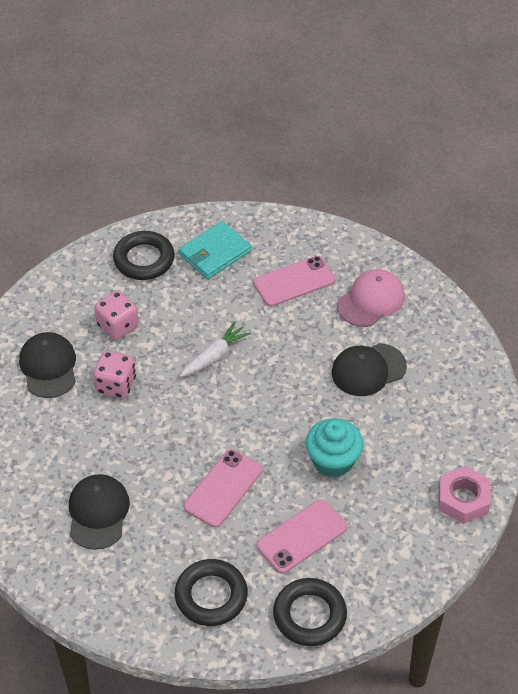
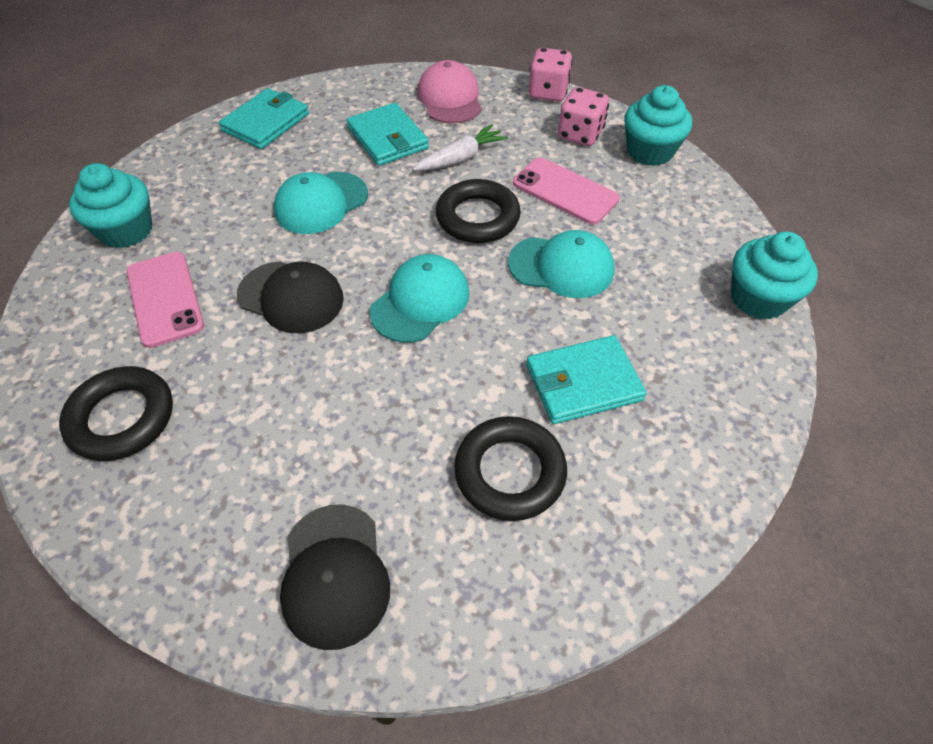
black cap: [19,332,76,398] [69,474,130,550] [332,343,407,396] = 3 -> [237,261,344,333] [280,504,390,650] = 2
pink nut: [438,466,491,524] = 1 -> none = 0
pink phone: [184,449,263,528] [253,256,336,307] [256,499,347,574] = 3 -> [126,252,204,348] [513,157,620,225] = 2
turquoise cap: none = 0 -> [274,172,368,234] [369,254,469,343] [508,230,614,298] = 3
turquoise cupcake: [305,418,364,477] = 1 -> [69,163,152,248] [624,85,692,166] [731,232,818,320] = 3
turquoise wallet: [179,221,252,279] = 1 -> [219,88,309,149] [347,103,429,166] [526,335,647,424] = 3

